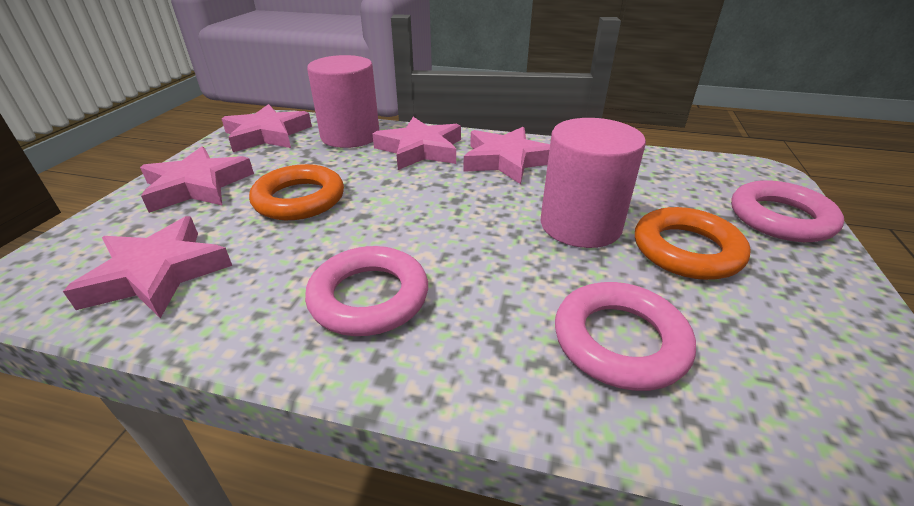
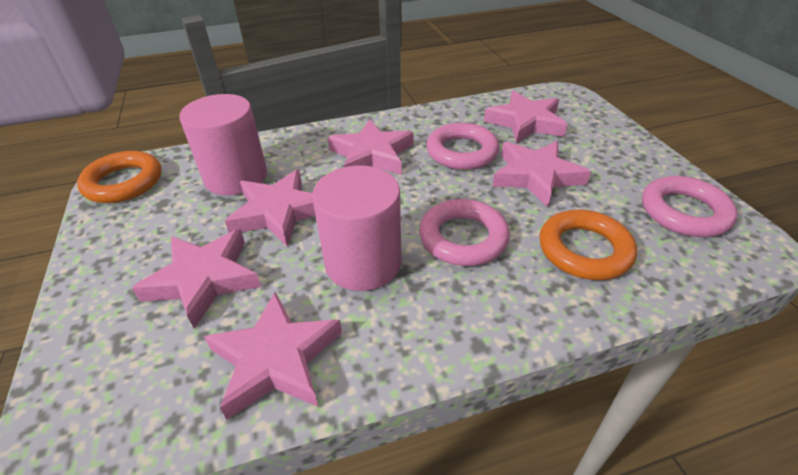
pink star: [63,216,232,318] [140,146,254,213] [222,104,312,152] [373,117,461,170] [464,127,550,184] = 5 -> [132,229,261,328] [204,292,342,420] [225,169,316,247] [328,119,413,175] [484,91,567,144] [493,141,591,207] = 6

